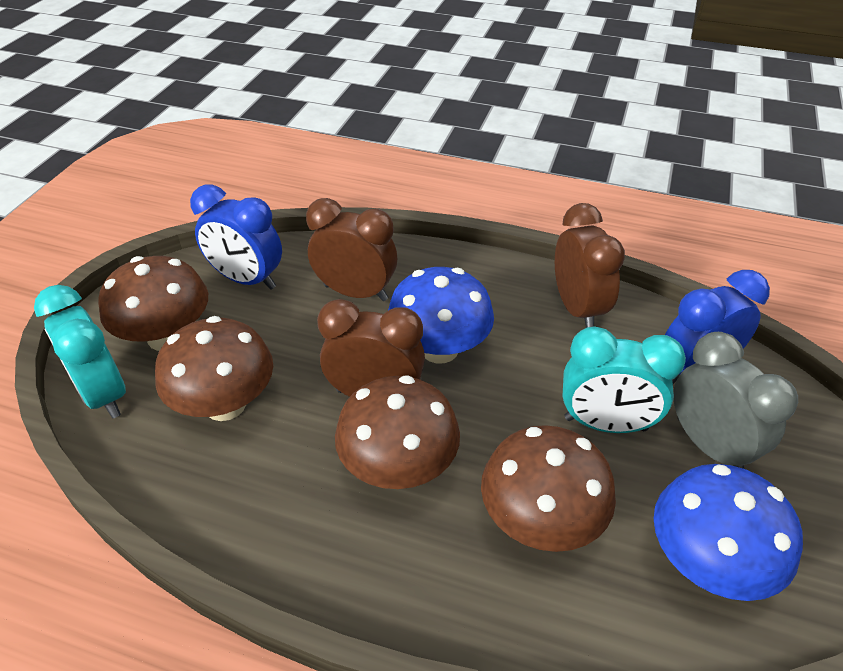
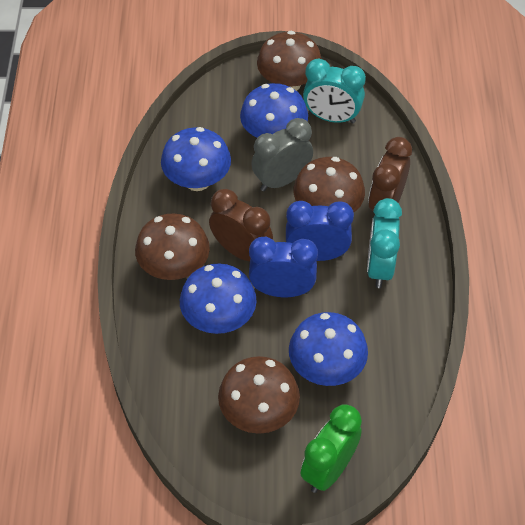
blue mushroom: [388,267,494,364] [654,464,803,601] = 2 -> [161,127,231,191] [180,263,257,334] [240,83,308,138] [289,312,368,386] = 4
brown clock: [306,198,397,301] [317,299,425,397] [555,203,625,328] = 3 -> [209,189,273,261] [368,137,412,211] = 2
green clock: none = 0 -> [301,404,362,493] = 1

